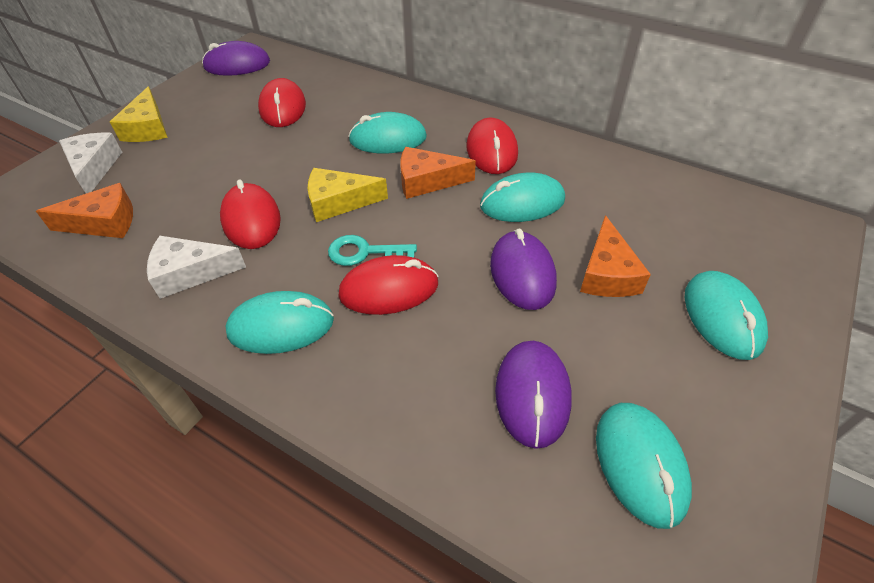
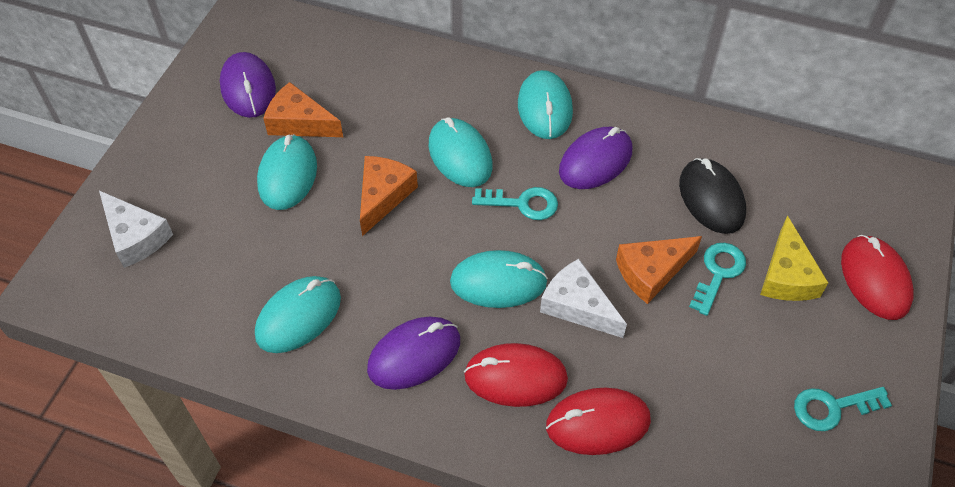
black mouse: none = 0 -> [679,158,746,234] = 1
red mouse: [220,180,281,249] [258,78,306,127] [338,255,438,315] [466,118,518,174] = 4 -> [464,343,568,407] [546,388,651,455] [841,235,914,320] = 3
turquoise key: [328,235,417,266] = 1 -> [472,187,558,220] [689,243,746,316] [794,387,892,431] = 3
yellow cheese: [110,86,168,142] [308,168,388,222] = 2 -> [760,215,828,301] = 1

